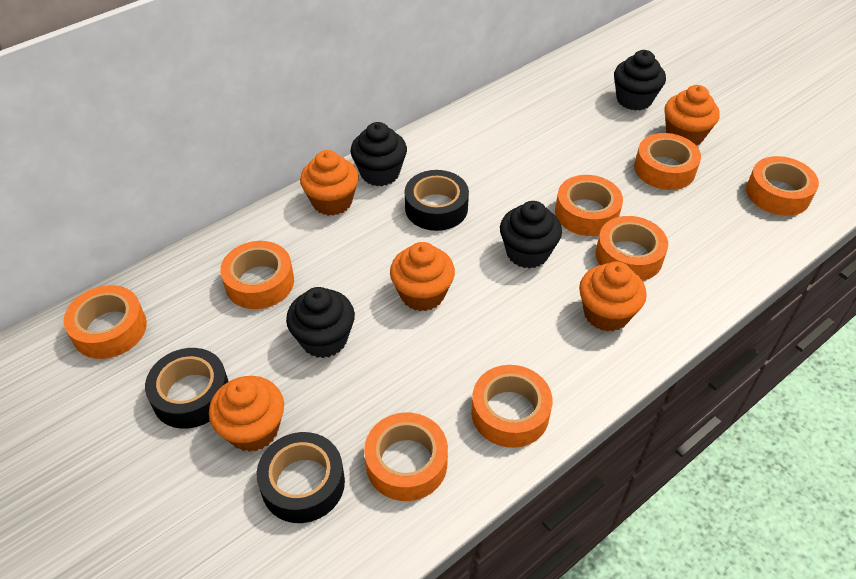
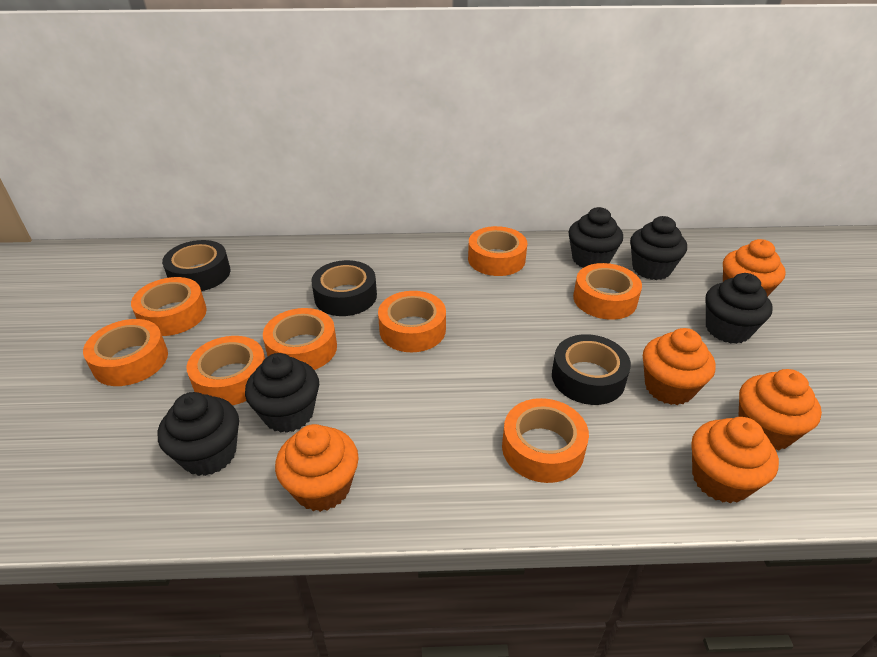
black cupcake: [286,287,355,358] [351,122,407,186] [500,201,562,269] [614,50,666,111] = 4 -> [158,392,239,476] [245,353,319,433] [568,207,623,268] [630,216,687,280] [705,273,773,344] = 5

